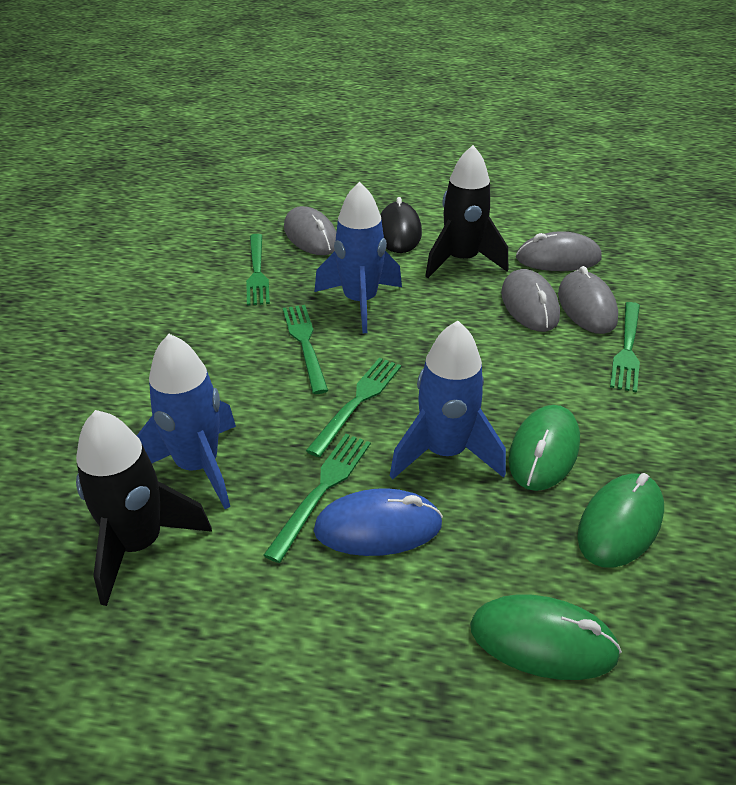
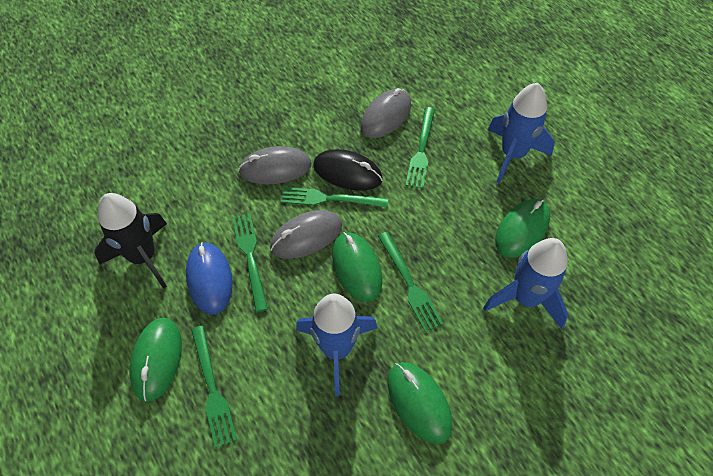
black rocket: [76,410,212,606] [425,145,508,278] = 2 -> [94,193,167,289] = 1
green mouse: [470,594,622,680] [509,405,580,491] [577,473,664,568] = 3 -> [130,318,182,402] [332,232,382,302] [388,362,452,444] [495,199,550,257] = 4
grey mouse: [284,206,336,255] [501,269,560,332] [516,231,602,271] [558,266,618,334] = 4 -> [238,146,312,185] [270,210,342,259] [361,88,411,138] = 3

